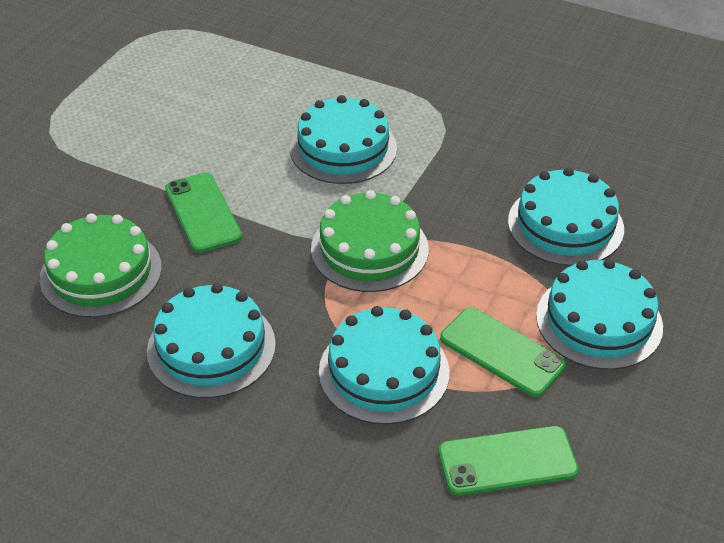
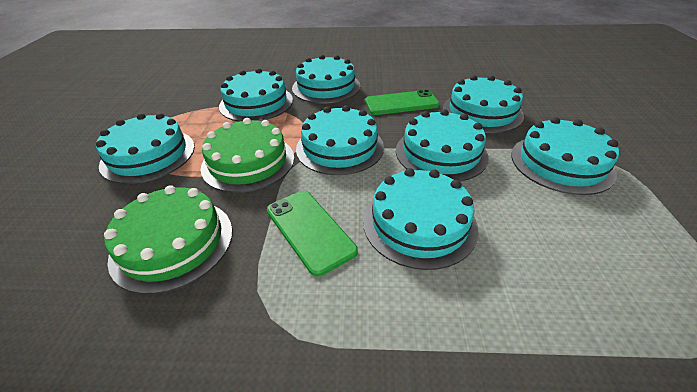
green phone: [165,173,242,253] [438,426,578,496] [440,307,566,397] = 3 -> [267,191,358,277] [365,90,440,115] = 2
turquoise cake: [147,283,276,398] [290,95,397,184] [319,306,449,425] [508,167,624,266] [536,259,663,370] = 5 -> [96,113,195,184] [219,68,293,121] [292,55,360,104] [296,105,384,175] [363,168,479,270] [396,109,489,181] [443,75,524,133] [511,117,619,195] = 8

